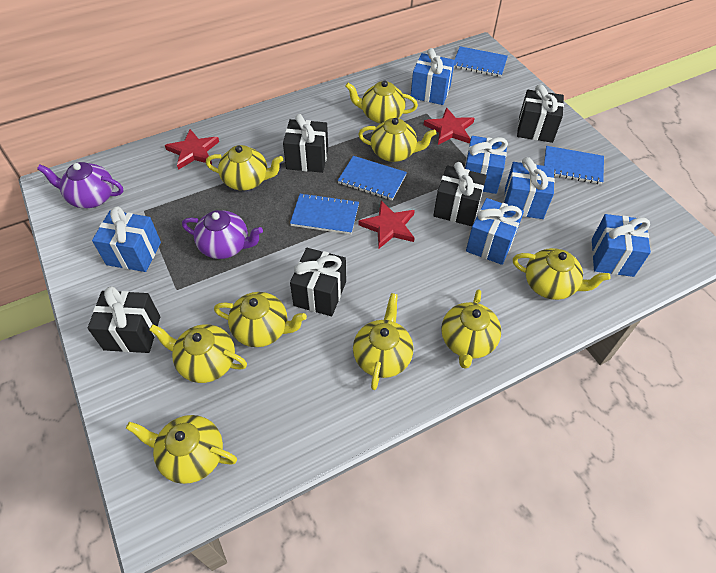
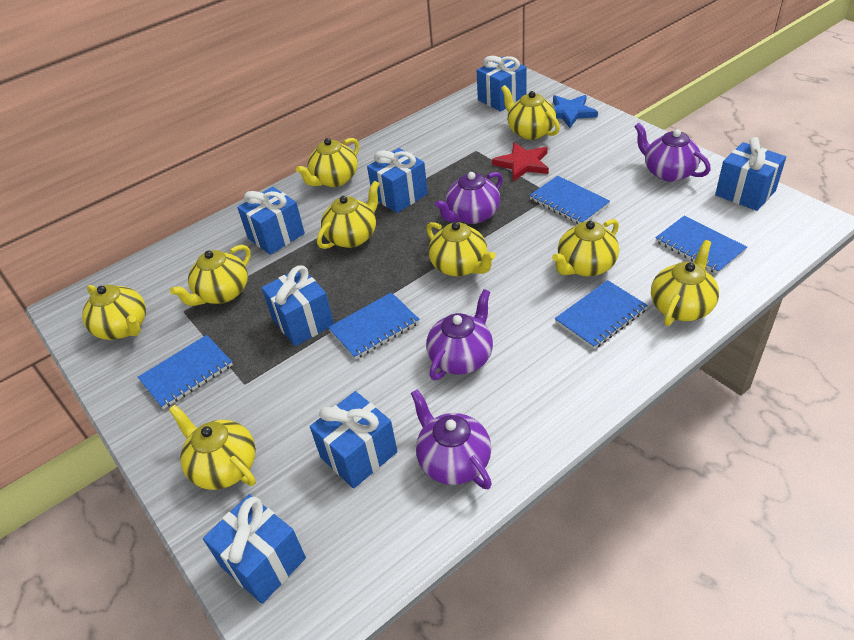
black gift: [88,286,160,353] [283,114,328,173] [290,248,346,316] [433,162,487,226] [517,84,564,143] = 5 -> none = 0
blue gift: [92,206,161,272] [411,48,455,105] [464,136,508,194] [466,198,524,265] [504,157,555,219] [592,214,651,277] = 6 -> [203,494,306,604] [237,187,305,255] [262,265,334,346] [310,391,397,489] [367,148,428,213] [477,56,527,112] [715,137,786,211] = 7
blue notebook: [290,193,359,234] [338,156,407,200] [454,46,508,77] [544,146,604,184] = 4 -> [138,335,233,409] [328,292,420,360] [529,176,610,224] [555,280,648,349] [655,216,747,274] = 5
blue star: none = 0 -> [553,95,598,128] = 1
purple teapot: [37,162,123,208] [182,210,263,259] = 2 -> [411,389,492,489] [426,289,493,380] [435,172,503,224] [634,123,711,182] = 4
red star: [165,129,219,170] [358,201,415,249] [424,107,475,145] = 3 -> [492,142,549,181] = 1

